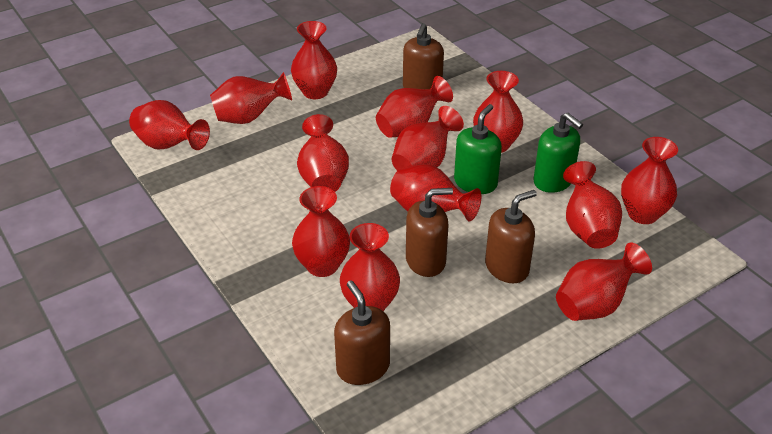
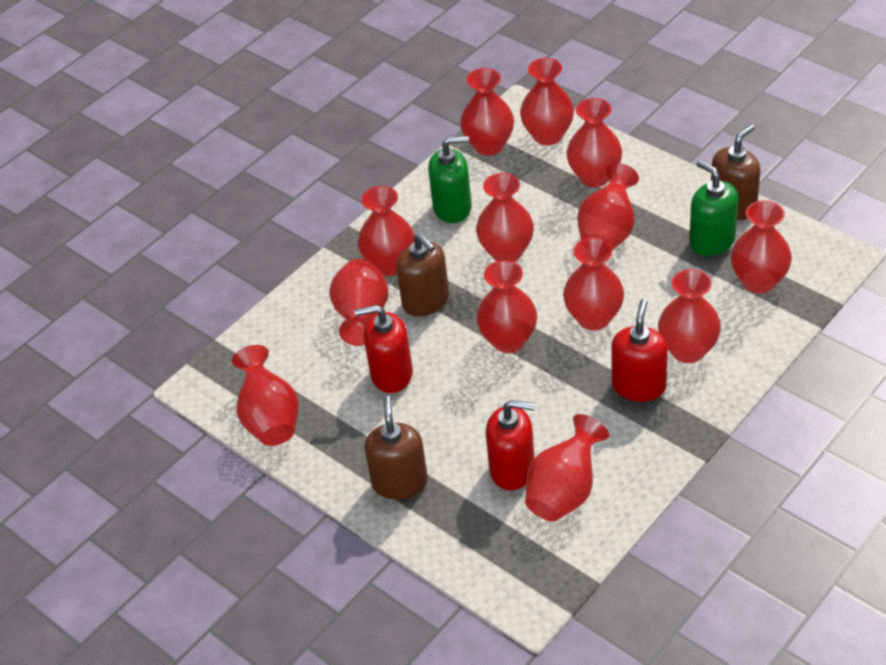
brown soap dispenser: [334,280,390,385] [403,23,444,89] [406,188,453,277] [485,190,537,283] = 4 -> [364,396,428,500] [396,233,449,317] [711,124,760,220] = 3
red soap dispenser: none = 0 -> [354,305,413,393] [486,400,535,490] [611,299,668,402] = 3

